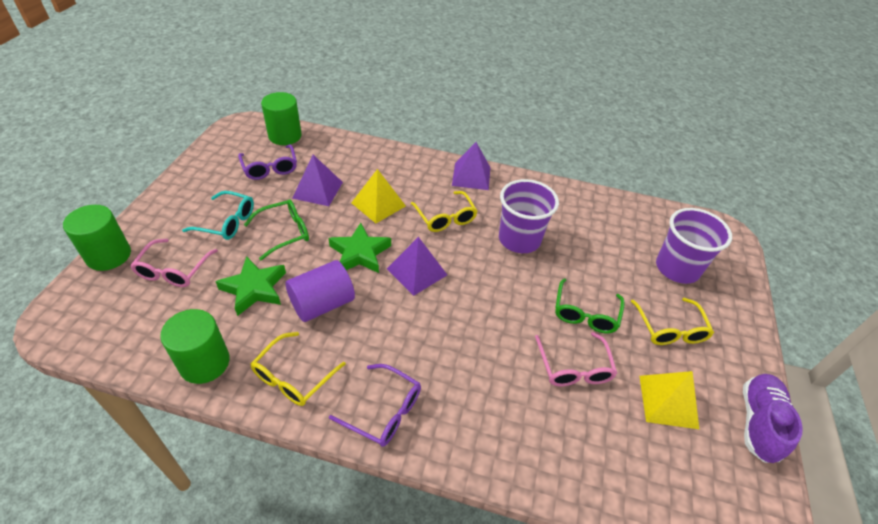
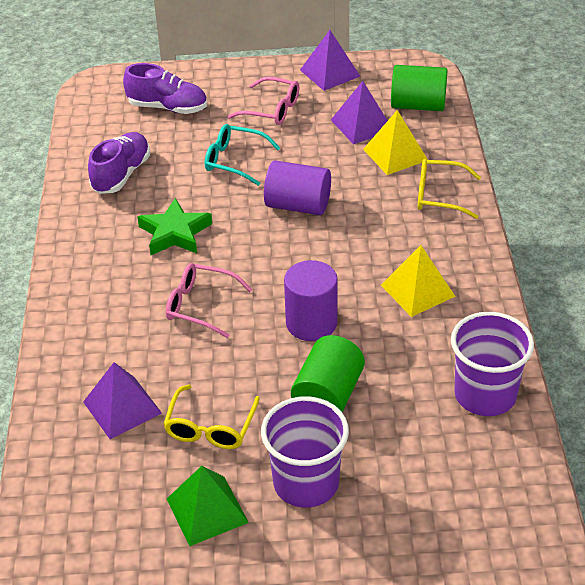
green cylinder: [63,205,131,271] [160,309,230,384] [261,92,302,145] = 3 -> [291,335,365,412] [391,65,447,111] = 2
green glasses: [244,199,309,261] [555,278,625,334] = 2 -> none = 0
green pyramid: none = 0 -> [167,466,249,546] = 1
green star: [215,256,286,316] [328,223,391,273] = 2 -> [137,198,212,255] = 1
purple cylinder: [285,260,355,322] = 1 -> [264,160,331,215] [284,260,338,341] = 2
purple glasses: [238,144,297,180] [329,364,421,447] = 2 -> none = 0
purple shoe: [743,374,803,463] = 1 -> [88,132,150,194] [123,63,207,114] = 2
yellow glasses: [251,332,346,406] [411,191,477,232] [631,298,714,345] = 3 -> [163,384,260,449] [418,159,481,219] = 2

